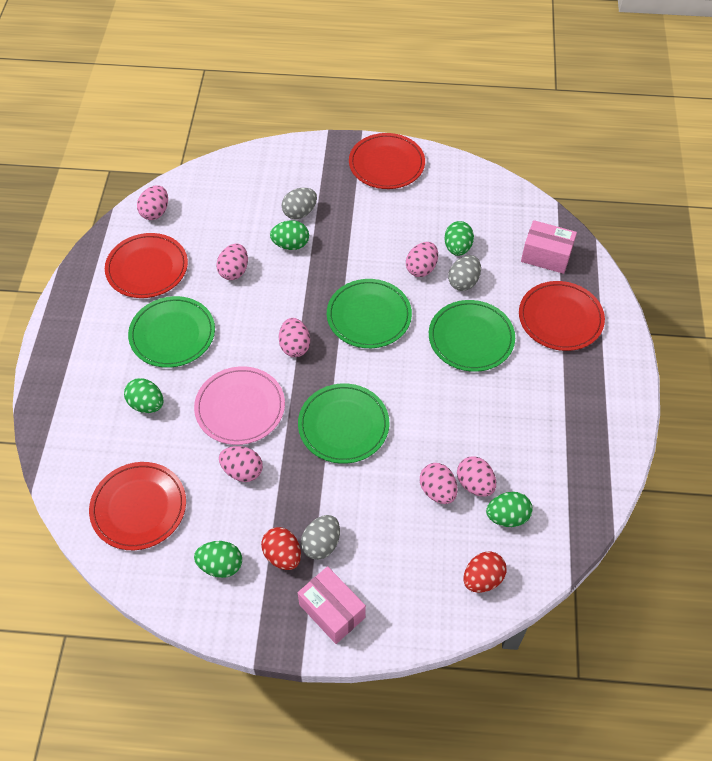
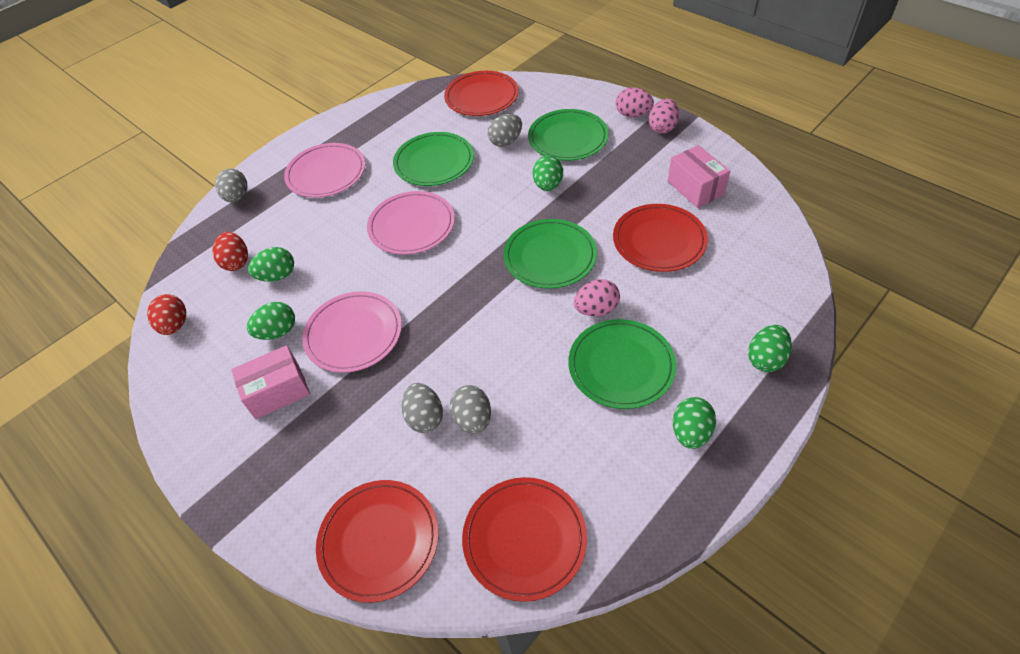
grey egg: [282,188,317,219] [301,515,340,560] [448,255,481,291] = 3 -> [215,168,247,202] [401,383,443,433] [450,385,491,434] [488,114,522,147] = 4
pink egg: [137,185,168,220] [216,244,248,280] [219,446,263,482] [279,318,310,357] [406,242,438,277] [420,463,457,504] [457,456,496,497] = 7 -> [574,279,620,317] [616,87,654,117] [649,99,679,134] = 3
pink plate: [194,366,285,445] = 1 -> [284,143,365,198] [302,291,402,373] [367,191,455,255] = 3

